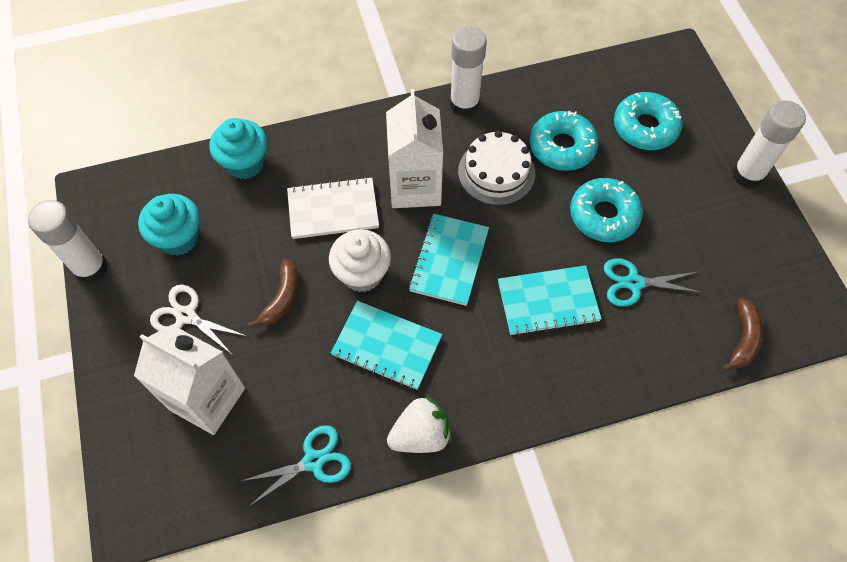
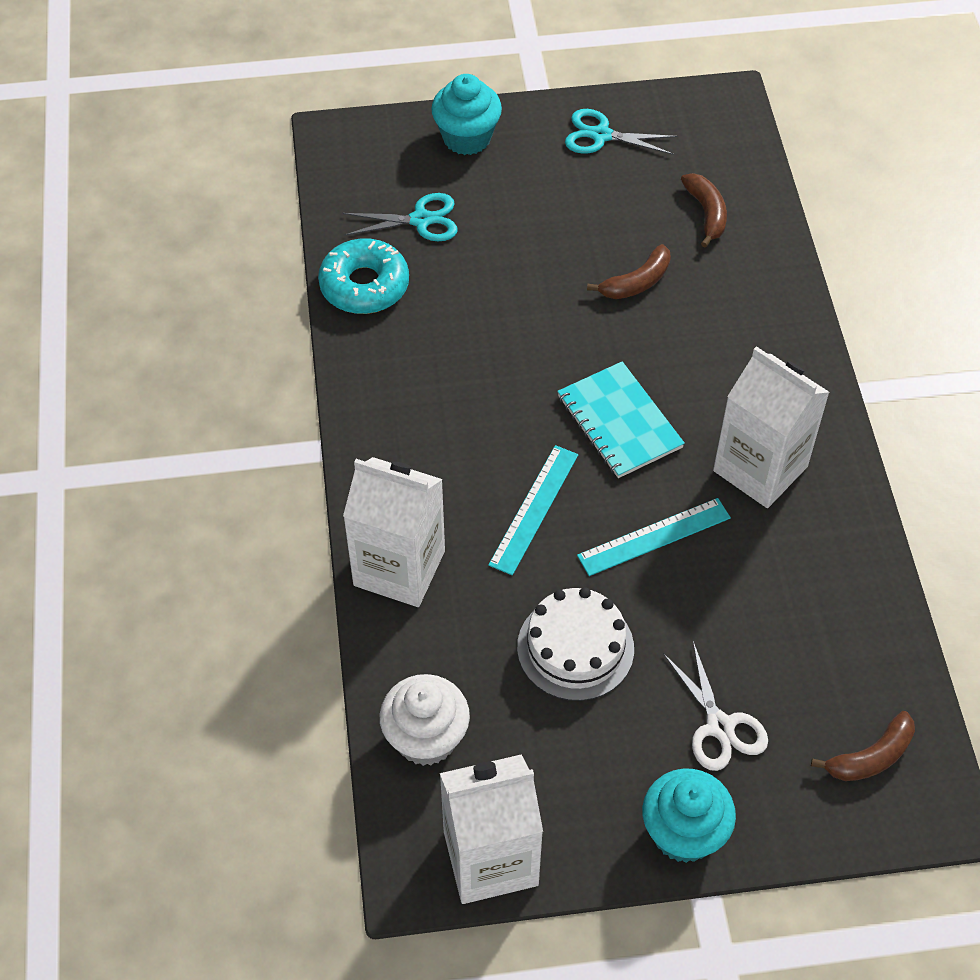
brown banana: [248,259,299,328] [722,298,763,371] = 2 -> [587,244,671,299] [681,173,727,248] [811,711,915,781] = 3
turquoise donut: [530,111,599,171] [570,178,643,242] [614,92,683,150] = 3 -> [318,238,409,314] = 1
turquoise notebook: [331,301,442,390] [409,214,489,306] [498,265,602,336] = 3 -> [557,361,685,478] = 1
turquoise ruler: none = 0 -> [488,445,578,575] [577,498,731,576] = 2
white carton: [134,325,245,435] [386,89,443,208] = 2 -> [343,457,445,607] [440,754,543,904] [713,346,830,508] = 3
white glue stick: [28,200,108,283] [450,26,487,117] [732,100,806,188] = 3 -> none = 0
white notebook: [287,177,379,239] = 1 -> none = 0
white strawberry: [387,396,452,453] = 1 -> none = 0

